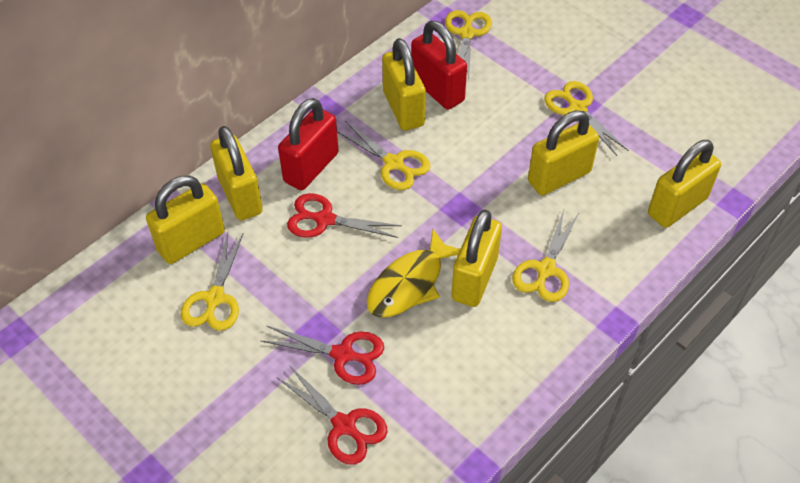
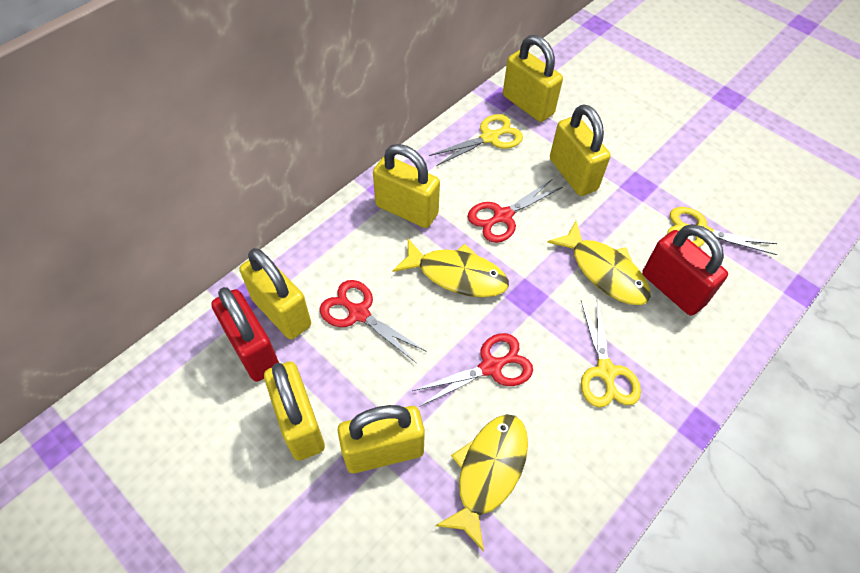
yellow fish: [367,229,460,317] = 1 -> [393,239,509,297] [435,414,528,552] [547,221,651,305] = 3
yellow scissors: [181,233,243,331] [337,121,430,190] [445,10,492,79] [512,210,579,302] [544,81,629,156] = 5 -> [429,114,523,166] [581,299,641,407] [667,207,778,255] = 3

